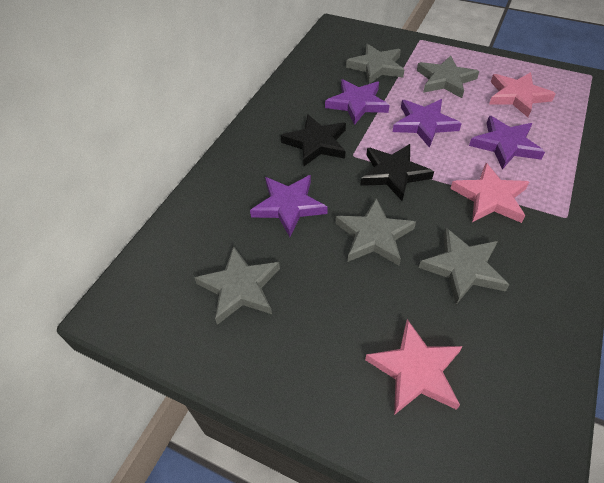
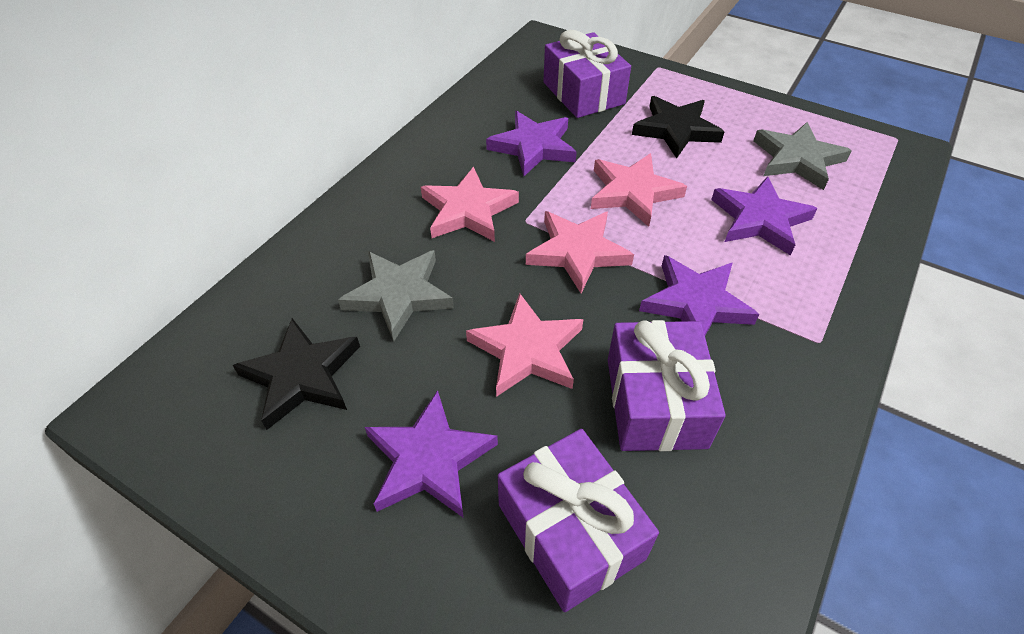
grey star: [194,246,280,325] [335,198,416,266] [346,44,404,84] [417,55,479,98] [419,228,509,305] = 5 -> [338,250,454,341] [753,122,852,190] = 2
pink star: [365,319,463,415] [450,163,529,223] [489,72,556,117] = 3 -> [421,167,519,242] [466,293,583,397] [526,211,634,293] [591,153,687,227] = 4
purple gift: none = 0 -> [498,429,659,612] [543,30,631,118] [608,320,726,451] = 3

